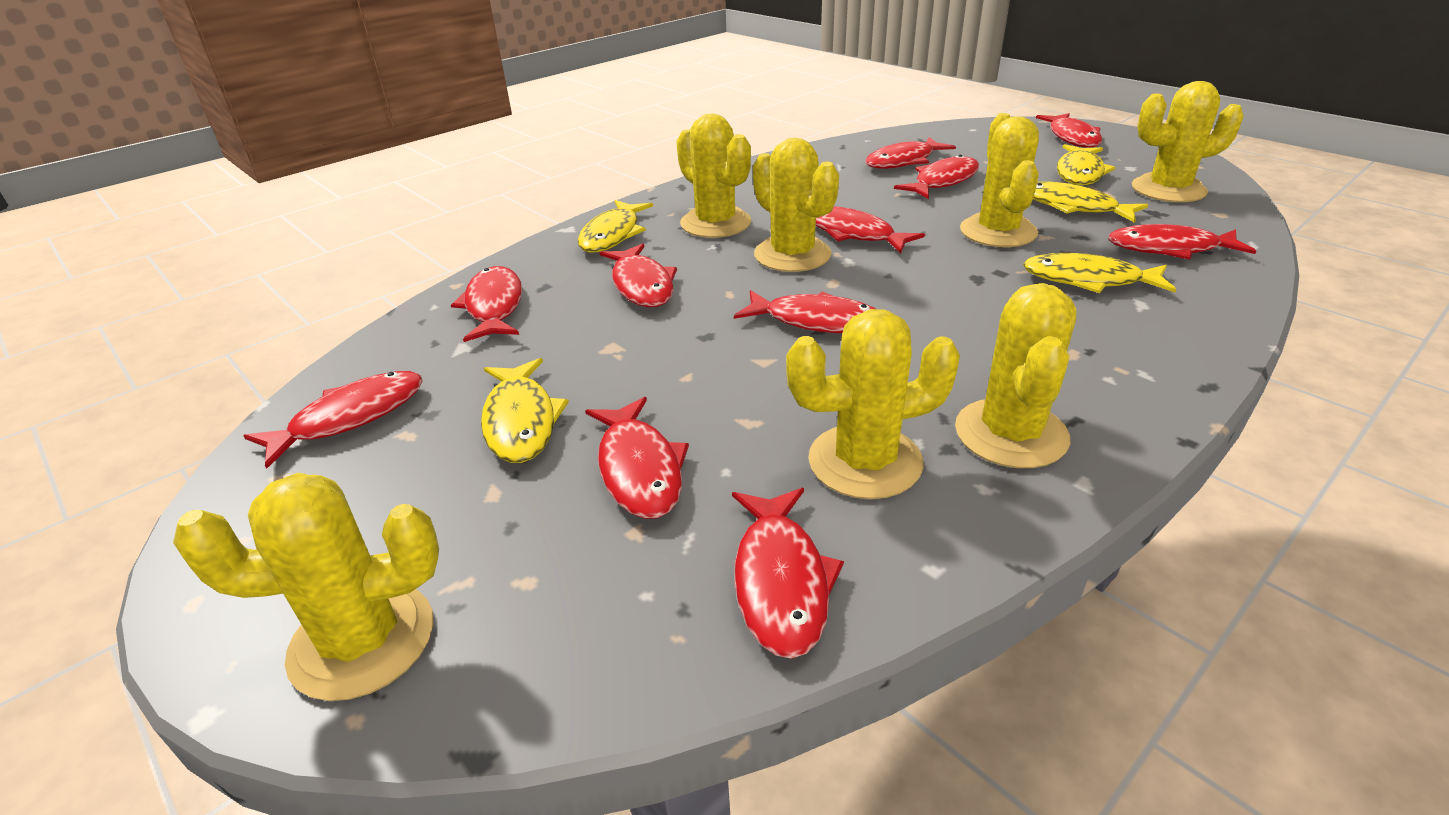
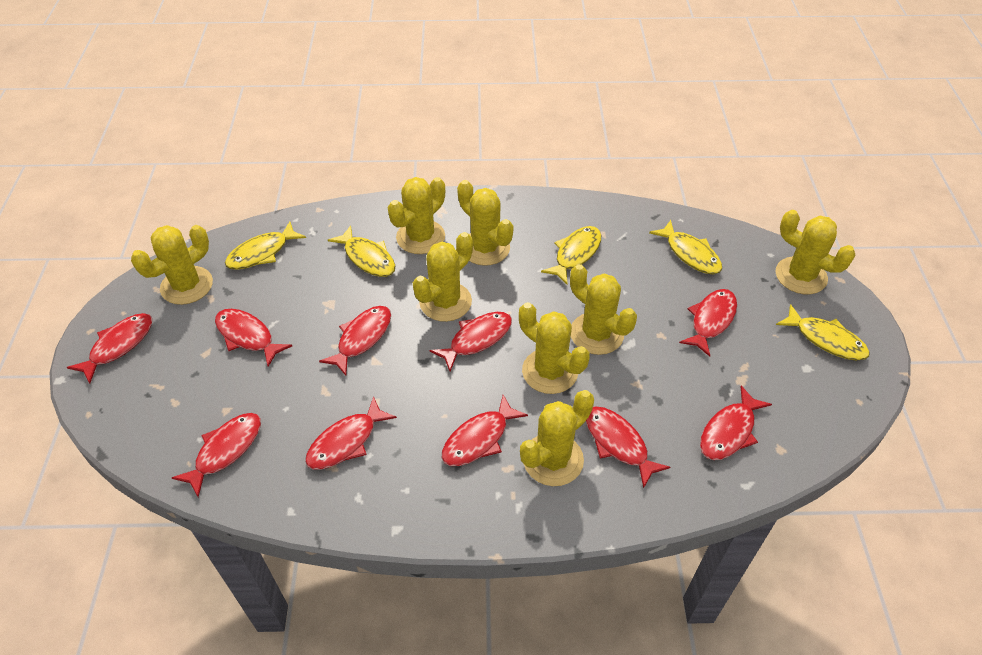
red fish: [244,371,423,469] [451,266,522,342] [585,397,689,519] [600,243,677,307] [732,488,844,659] [734,290,876,333] [816,206,925,253] [866,137,956,169] [894,155,979,199] [1036,113,1102,148] [1108,224,1256,260] = 11 -> [67,313,152,383] [172,413,261,497] [215,309,292,367] [305,396,397,470] [319,306,391,376] [429,312,512,371] [442,395,528,466] [586,407,671,488] [679,289,737,357] [700,386,772,460] = 10
yellow cactus: [173,473,439,701] [676,113,751,238] [753,138,839,272] [786,309,960,499] [955,283,1077,468] [960,113,1039,247] [1132,81,1244,202] = 7 -> [131,225,213,305] [388,177,445,254] [413,232,473,322] [457,180,514,266] [519,302,590,394] [520,390,594,486] [570,264,637,355] [776,210,855,294] = 8

